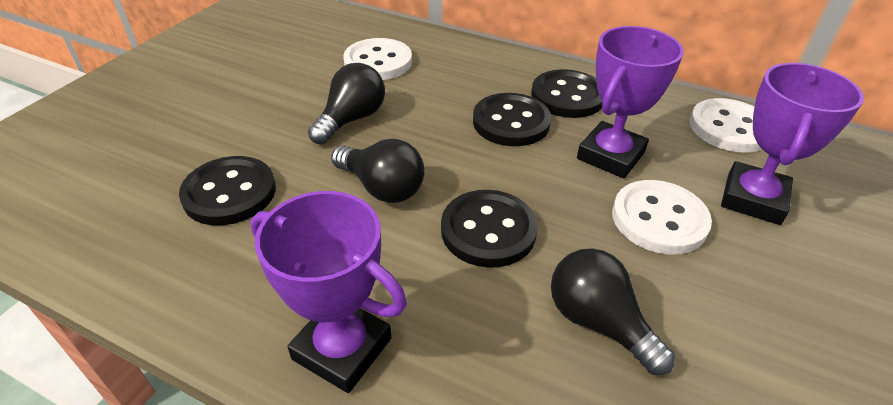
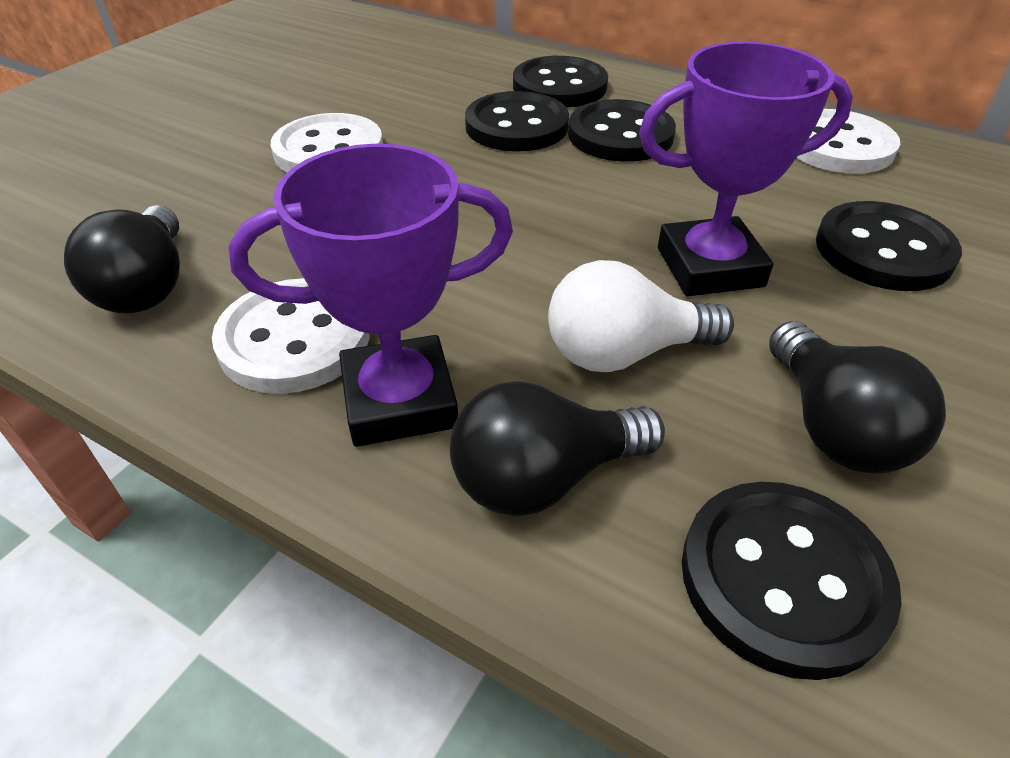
black button: [179,156,276,225] [441,190,538,268] [473,93,551,146] [531,69,602,118] = 4 -> [465,91,569,152] [513,56,608,108] [568,99,676,162] [682,482,902,680] [816,201,962,291] = 5
purple trophy: [250,191,407,393] [577,26,684,178] [721,63,864,225] = 3 -> [229,144,513,447] [639,42,853,296] = 2
white light bulb: none = 0 -> [548,260,734,372] = 1

